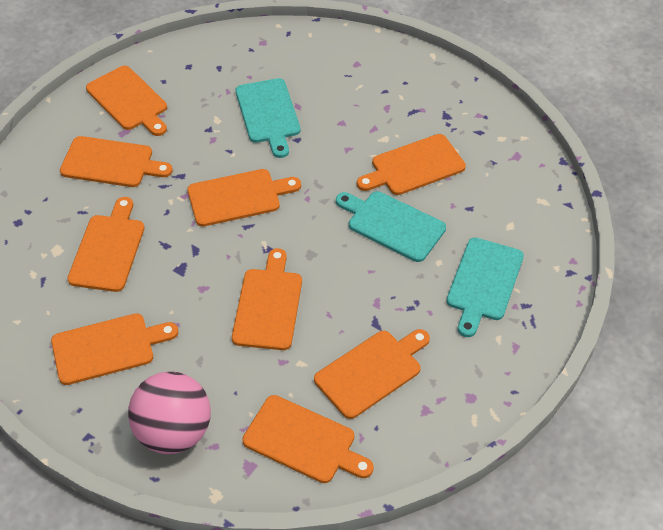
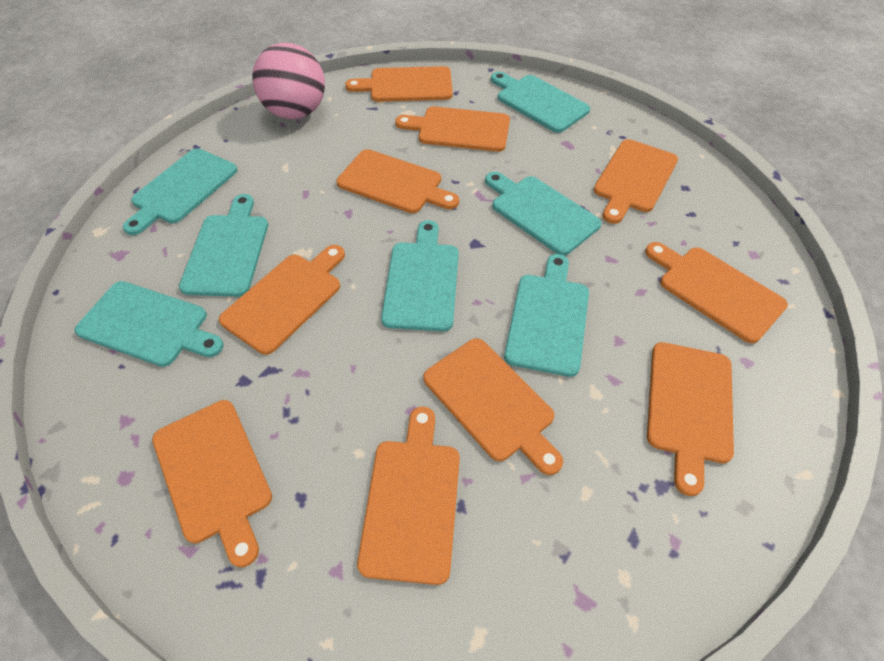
orange cutting board: [51,313,178,385] [60,136,173,187] [67,197,145,292] [86,66,167,136] [187,169,301,227] [232,248,302,350] [242,395,374,483] [314,329,430,419] [357,134,466,195] = 9 -> [152,400,272,567] [219,245,345,355] [336,149,459,213] [345,66,453,102] [357,407,460,585] [395,106,510,152] [423,338,563,475] [594,139,678,224] [645,242,788,343] [647,342,734,496] = 10
turquoise cutting board: [236,78,301,158] [336,191,446,262] [447,237,524,337] = 3 -> [75,281,224,367] [123,148,237,235] [179,194,268,297] [381,220,459,331] [485,172,601,255] [491,72,590,133] [504,254,589,377] = 7

